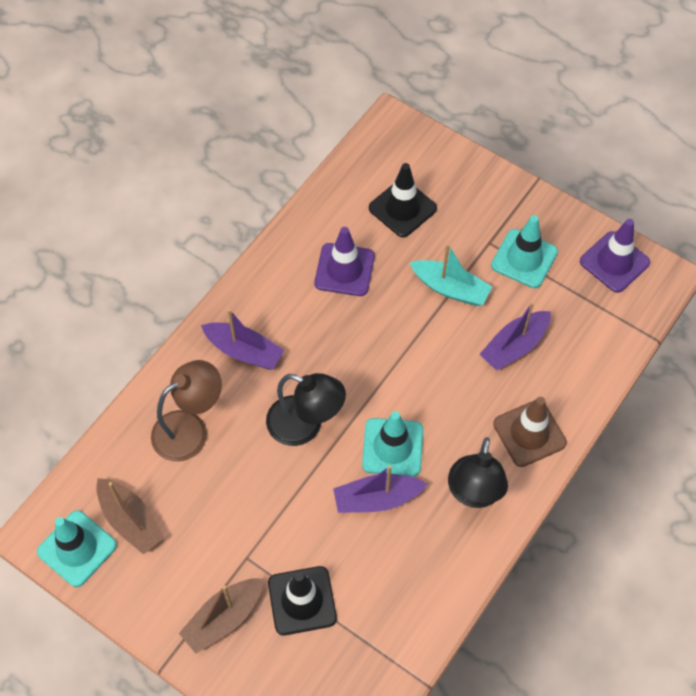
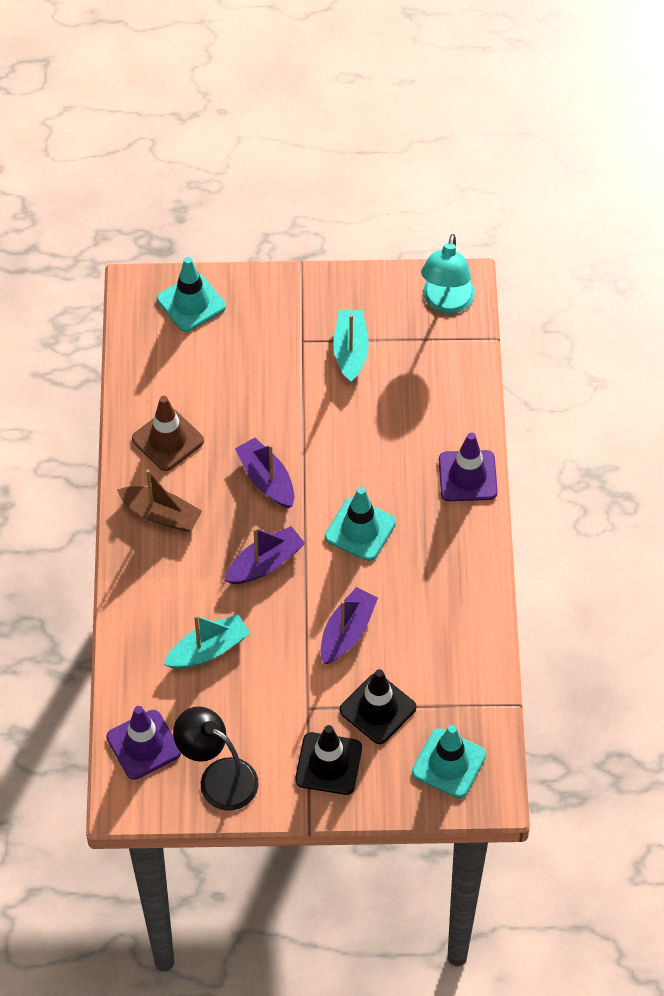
black lamp: [266,373,346,446] [448,437,508,508] = 2 -> [173,706,259,811] = 1
brown boat: [96,478,165,555] [179,578,264,654] = 2 -> [117,470,202,532] = 1
brown lamp: [151,360,222,462] = 1 -> none = 0
turquoise boat: [410,244,492,306] = 1 -> [163,614,250,669] [333,310,369,383] = 2
turquoise lamp: none = 0 -> [421,234,475,314] = 1

